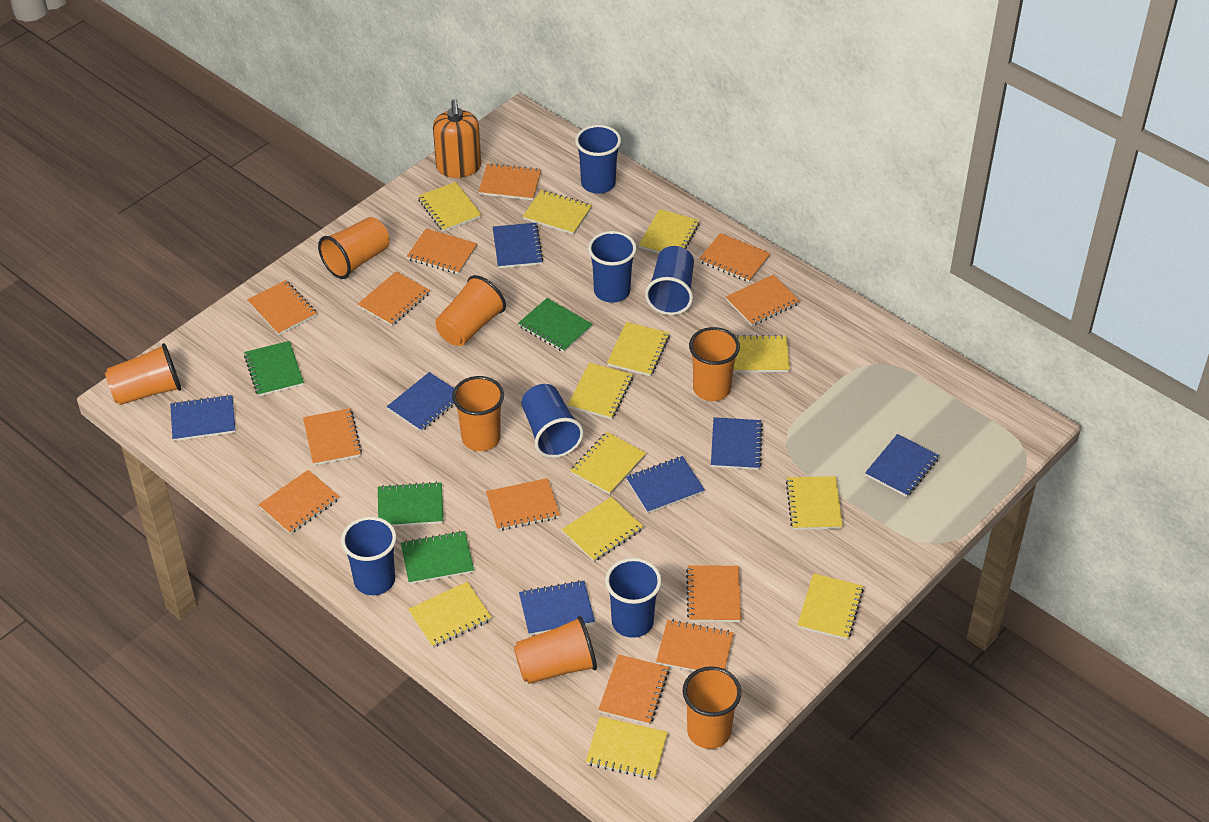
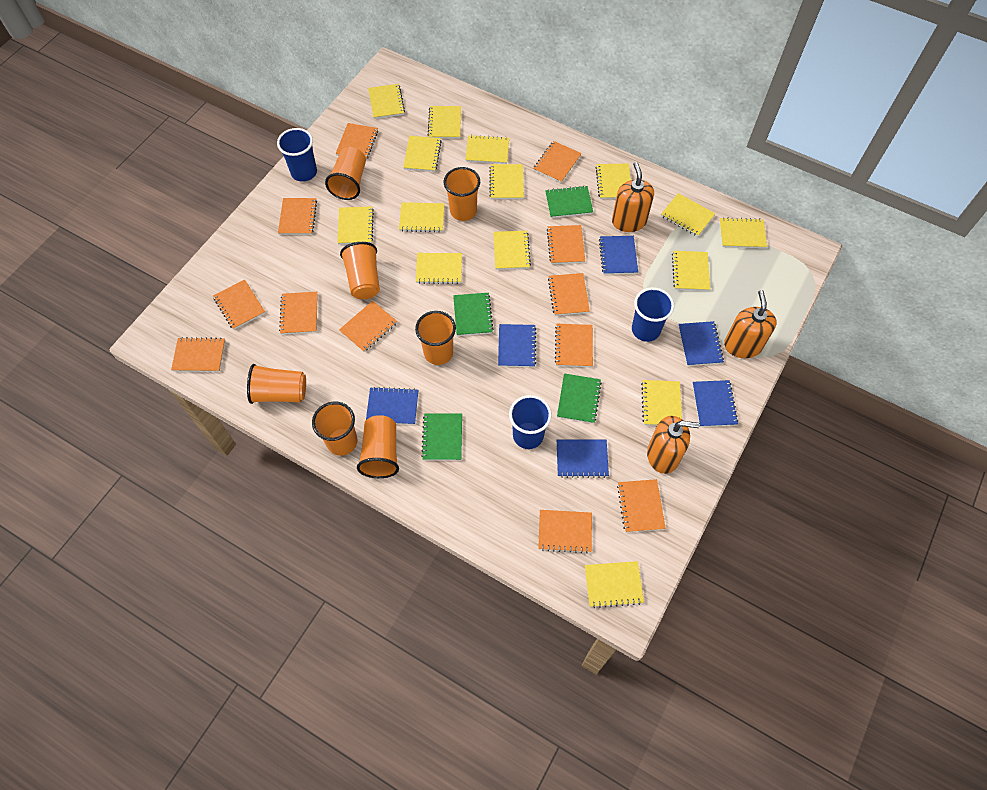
blue cup: [341,517,397,595] [521,384,584,458] [575,125,621,194] [588,231,637,303] [605,558,662,638] [645,246,694,315] = 6 -> [277,128,317,182] [509,395,552,449] [632,287,674,342] = 3
blue notebook: [170,395,236,441] [387,372,454,432] [493,223,543,268] [519,580,595,635] [626,456,705,513] [711,417,763,470] [865,434,939,497] = 7 -> [366,387,418,425] [498,324,536,367] [557,440,609,478] [599,236,638,275] [679,321,724,366] [692,380,738,427] = 6
orange soap dispenser: [433,99,481,178] = 1 -> [612,162,654,232] [647,416,700,474] [724,290,777,358] = 3
yellow notebook: [408,582,492,648] [418,182,482,232] [523,190,592,235] [562,497,643,562] [568,363,633,419] [570,432,646,495] [586,717,668,779] [607,322,670,376] [639,209,700,253] [733,335,790,372] [786,476,843,530] [797,573,864,640] = 12 -> [337,207,374,245] [368,84,405,119] [399,202,445,232] [403,136,442,172] [416,253,462,284] [428,106,461,138] [465,135,509,164] [489,164,524,199] [493,231,531,270] [585,561,644,608] [596,163,631,199] [641,380,682,426] [661,193,715,237] [672,251,710,291] [719,217,767,248] = 15

